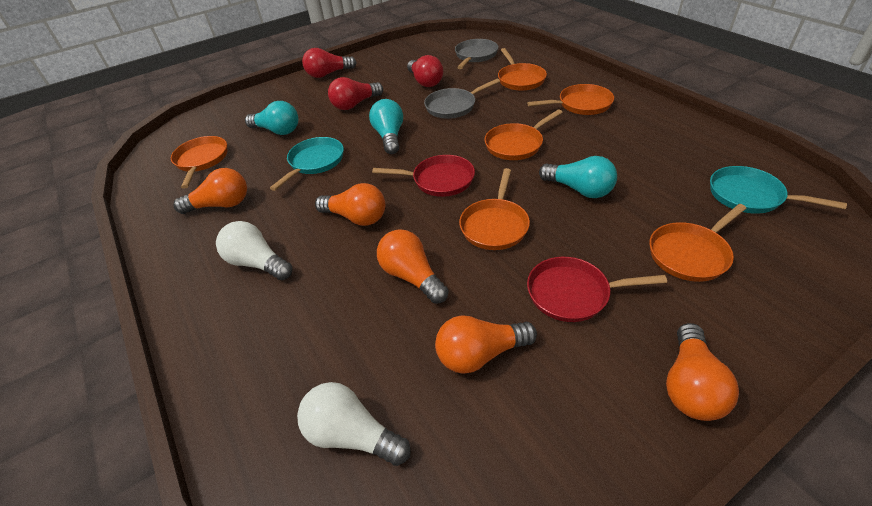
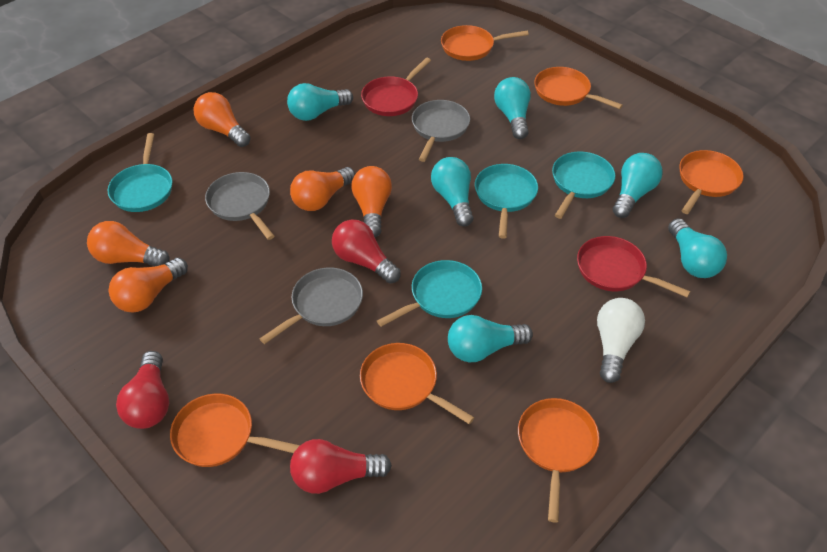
grey pan: [424,79,500,119] [455,39,499,69] = 2 -> [205,172,274,240] [260,267,363,344] [412,100,470,162] = 3
turquoise light bulb: [245,101,298,135] [369,99,403,154] [539,156,617,198] = 3 -> [287,83,353,121] [431,157,473,227] [448,315,533,362] [494,77,531,139] [613,153,663,218] [668,219,727,278] = 6
turquoise pan: [270,137,344,191] [710,166,847,214] = 2 -> [108,133,172,212] [377,260,482,327] [475,164,538,239] [552,152,615,219] = 4
white light bulb: [216,221,292,280] [297,382,411,466] = 2 -> [597,298,645,383] = 1

